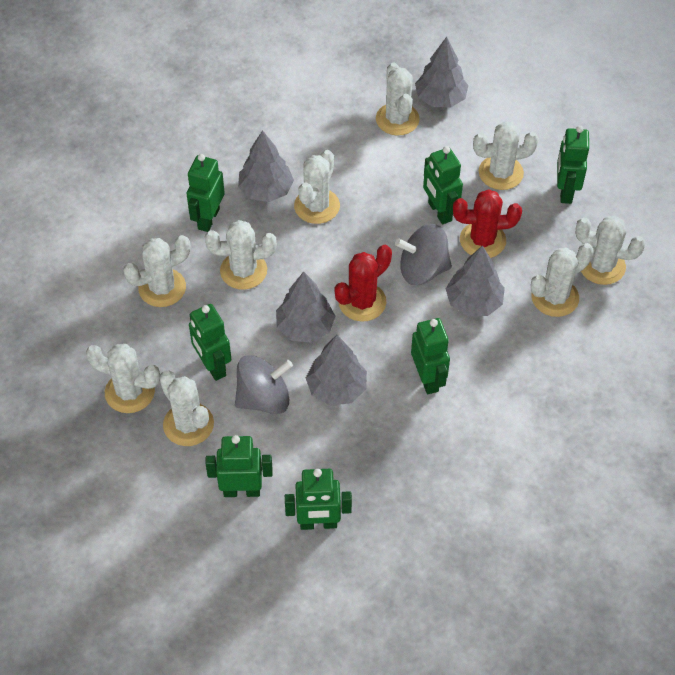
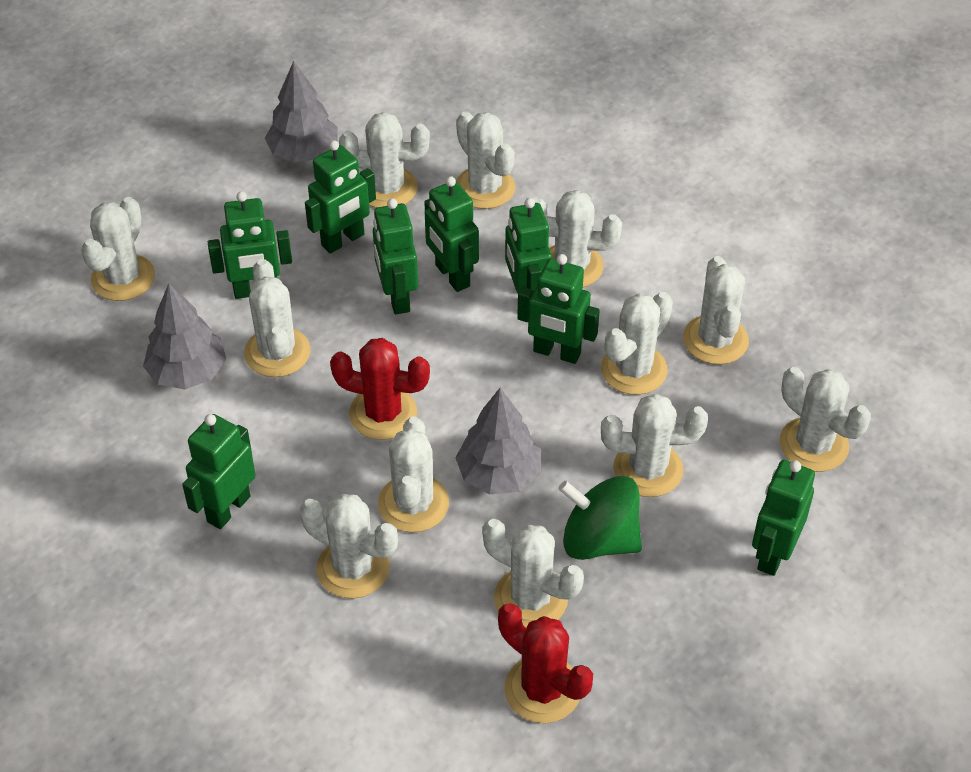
green robot: [186,154,225,232] [189,304,231,381] [205,435,273,497] [285,469,352,530] [411,318,450,394] [423,146,463,224] [557,125,589,204] = 7 -> [182,414,256,529] [208,191,292,299] [305,140,376,253] [373,199,418,315] [424,176,479,292] [505,198,552,293] [517,254,600,364] [752,460,815,576] = 8
green spinning top: none = 0 -> [559,476,642,560] = 1
grey spinning top: [235,355,293,414] [395,224,452,285] = 2 -> none = 0
grey tree: [238,130,294,202] [276,271,336,343] [306,335,367,406] [415,37,468,107] [446,245,505,316] = 5 -> [143,283,226,390] [265,61,338,162] [455,388,541,495] = 3
white cactus: [86,344,160,413] [123,235,190,307] [159,370,214,446] [205,220,277,290] [294,150,340,224] [376,63,420,135] [473,121,539,190] [531,243,593,317] [575,216,646,285] = 9 -> [81,197,155,301] [244,259,310,377] [300,494,398,599] [339,112,430,208] [378,416,449,533] [456,111,516,209] [482,519,584,628] [533,190,622,288] [601,292,673,395] [601,394,708,497] [683,256,749,365] [780,367,871,472] = 12

